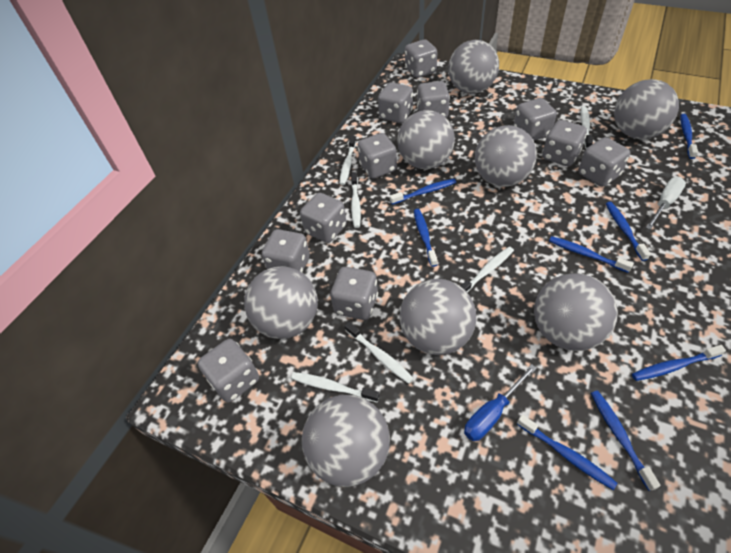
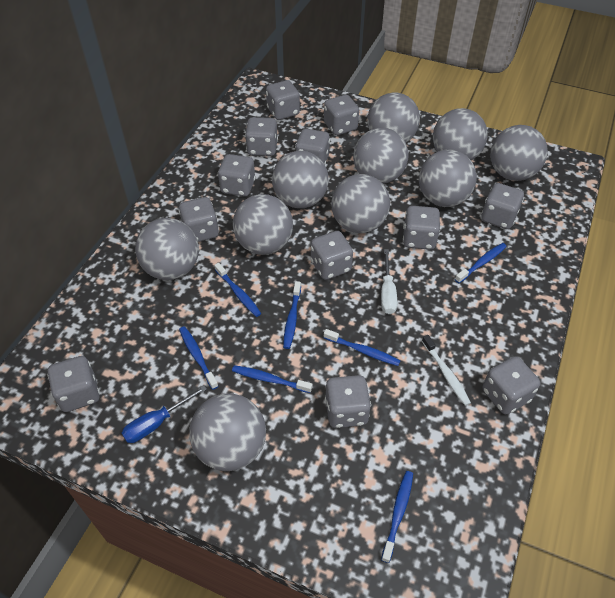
blue toothbrush: [390,179,456,205] [414,209,438,267] [517,415,618,490] [549,236,634,273] [591,391,661,491] [606,202,651,261] [632,345,726,381] [680,114,698,159] = 8 -> [179,326,218,390] [214,263,261,317] [232,365,312,393] [283,281,301,349] [324,329,400,366] [381,471,413,563] [455,243,507,283] = 7
grey ball: [244,266,318,339] [302,395,390,487] [397,110,455,169] [399,279,476,355] [448,40,499,94] [475,125,537,187] [534,273,618,351] [614,79,679,139] = 8 -> [135,218,199,280] [189,394,266,471] [233,194,293,255] [272,151,329,208] [331,174,390,233] [353,128,409,184] [367,92,420,143] [419,150,477,207] [433,108,488,160] [490,125,548,181] = 10
grey dice: [198,339,259,402] [262,229,310,272] [300,193,346,243] [330,267,378,320] [358,133,397,179] [378,82,413,123] [405,39,437,78] [417,81,450,118] [513,98,557,141] [542,120,587,166] [579,137,630,187] = 11 -> [47,356,100,412] [179,197,219,242] [218,154,256,196] [245,117,278,156] [266,80,300,120] [295,129,330,165] [311,231,353,280] [324,95,359,135] [325,375,371,428] [403,206,440,250] [481,183,524,229] [483,356,540,414] = 12
white toothbrush: [291,372,380,402] [339,136,356,185] [344,322,414,384] [351,172,361,228] [461,247,514,293] [581,106,593,149] = 6 -> [422,335,471,406] = 1

